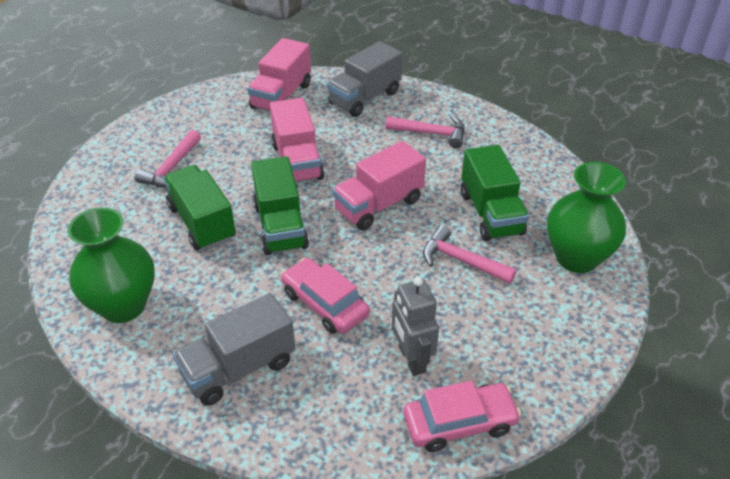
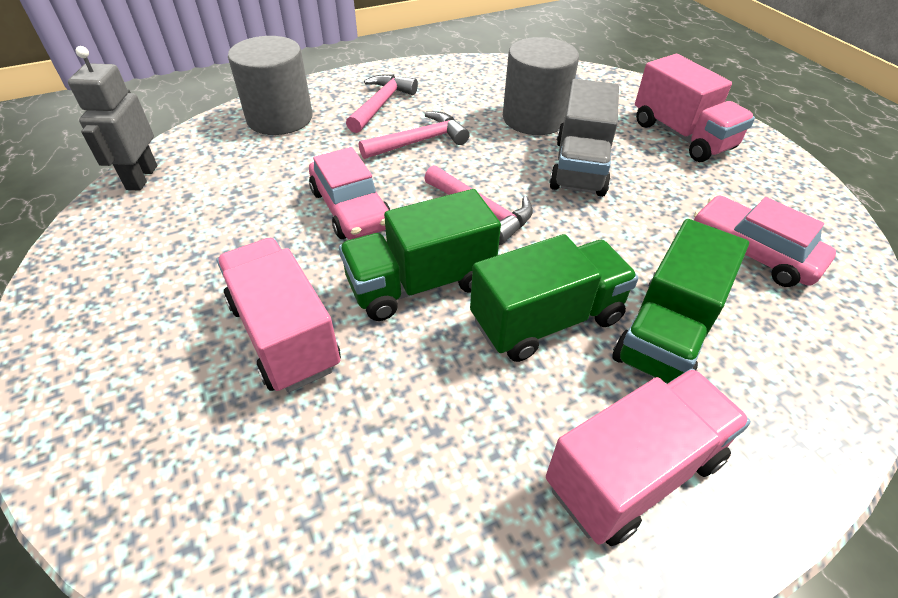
green vase: [68,207,155,323] [547,162,626,273] = 2 -> none = 0
grey cylinder: none = 0 -> [228,36,313,135] [503,37,579,135] = 2
grey truck: [173,293,295,406] [326,41,402,117] = 2 -> [549,79,619,197] = 1

